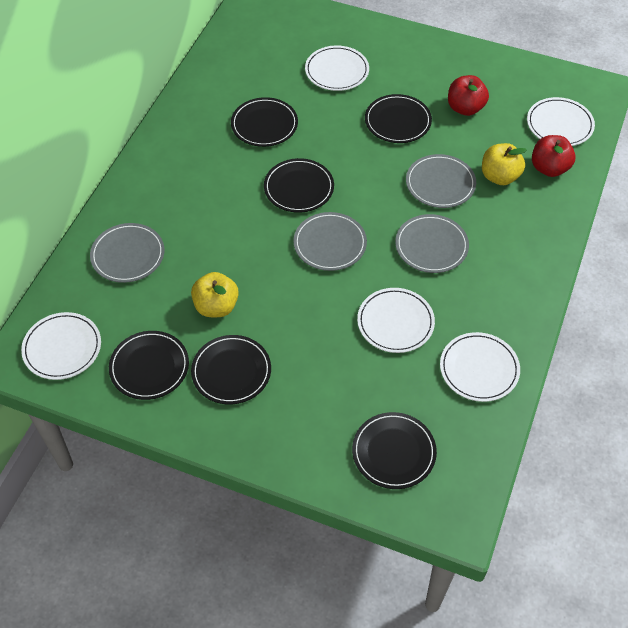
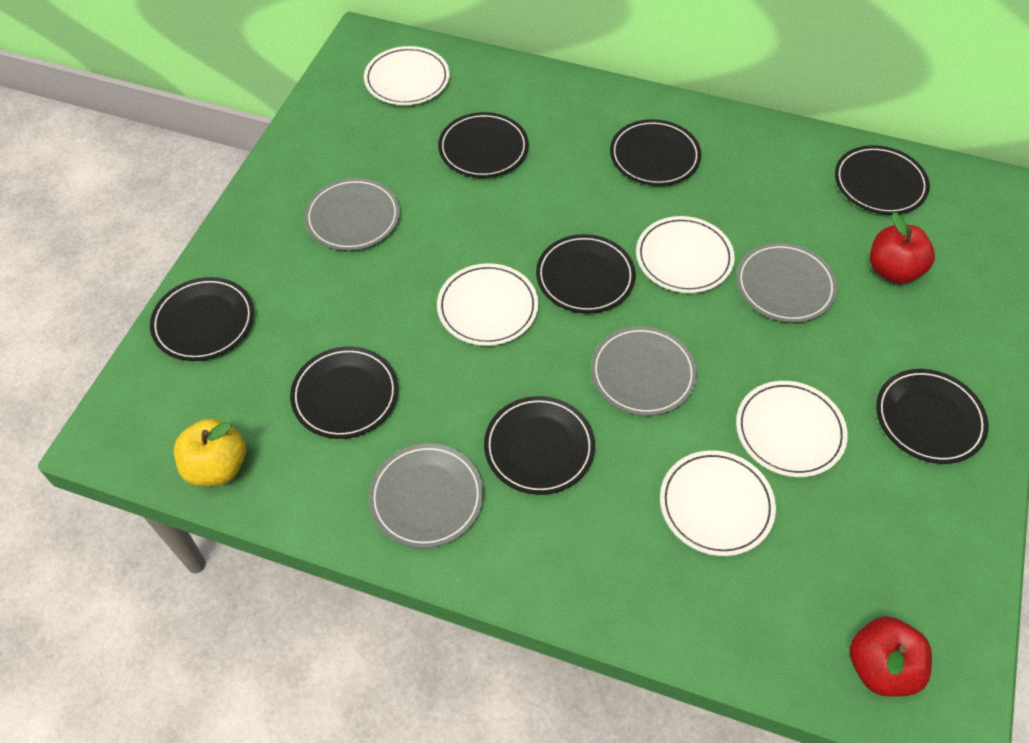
black plate: [109,331,189,400] [191,335,271,404] [231,97,298,147] [264,158,334,213] [352,412,437,489] [365,94,432,143] = 6 -> [150,277,254,361] [290,346,398,439] [438,112,529,178] [484,396,595,495] [536,234,636,313] [610,119,701,186] [835,145,930,215] [876,369,989,464] = 8
yellow apple: [191,272,239,317] [482,143,527,185] = 2 -> [174,419,246,487] = 1

